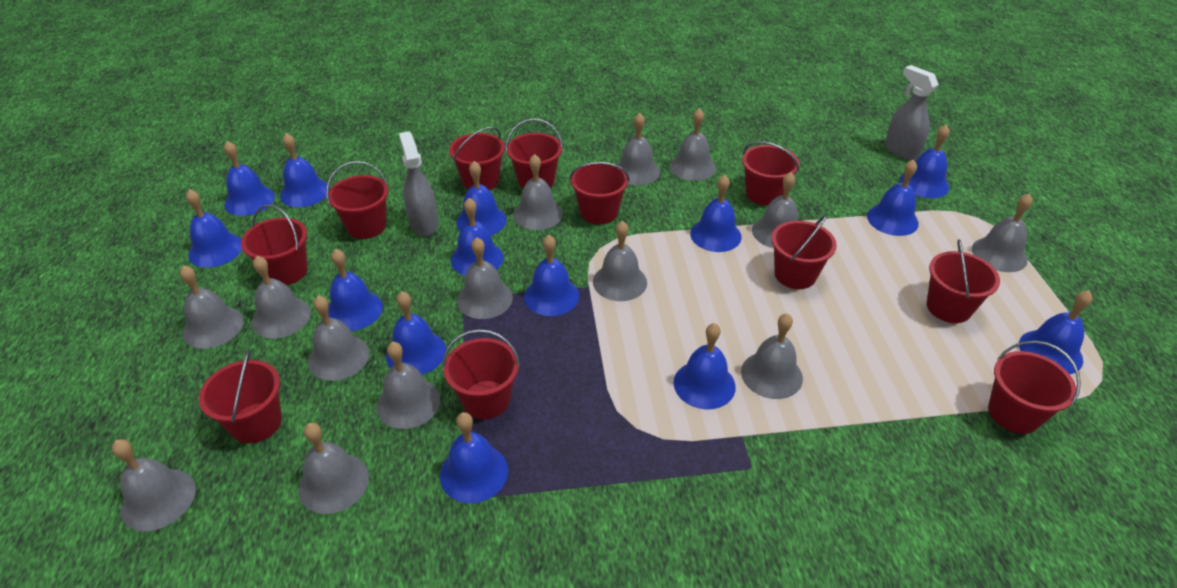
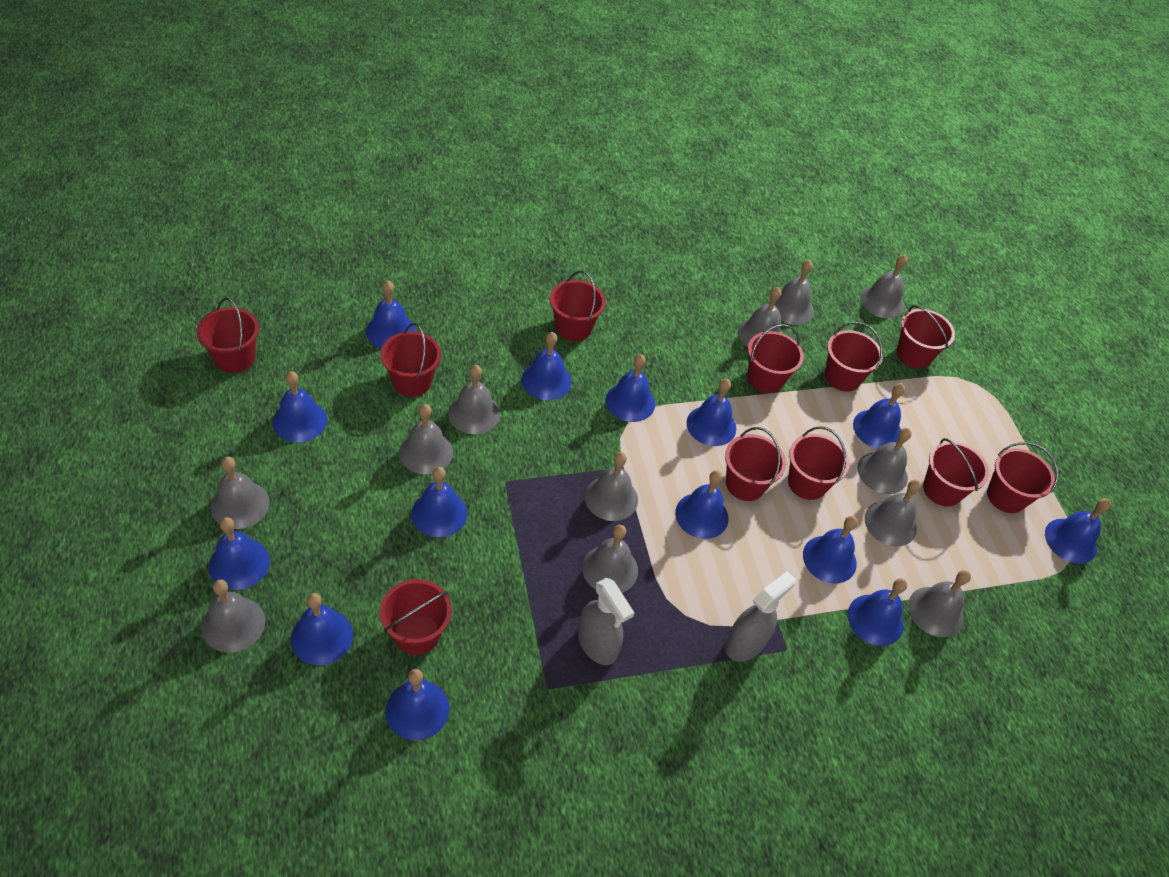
grey bell: [112,439,196,531] [180,265,243,349] [252,256,311,338] [298,423,369,514] [308,296,369,381] [377,342,440,429] [457,238,513,319] [513,154,563,230] [593,221,647,301] [617,113,660,185] [670,108,716,181] [741,313,803,399] [752,172,798,248] [972,194,1032,272] = 14 -> [202,579,265,652] [211,457,270,529] [399,404,453,474] [448,365,500,434] [582,525,638,593] [585,452,638,521] [738,287,783,347] [769,260,814,325] [857,428,912,494] [860,254,908,318] [865,479,921,546] [908,570,971,637] = 12

